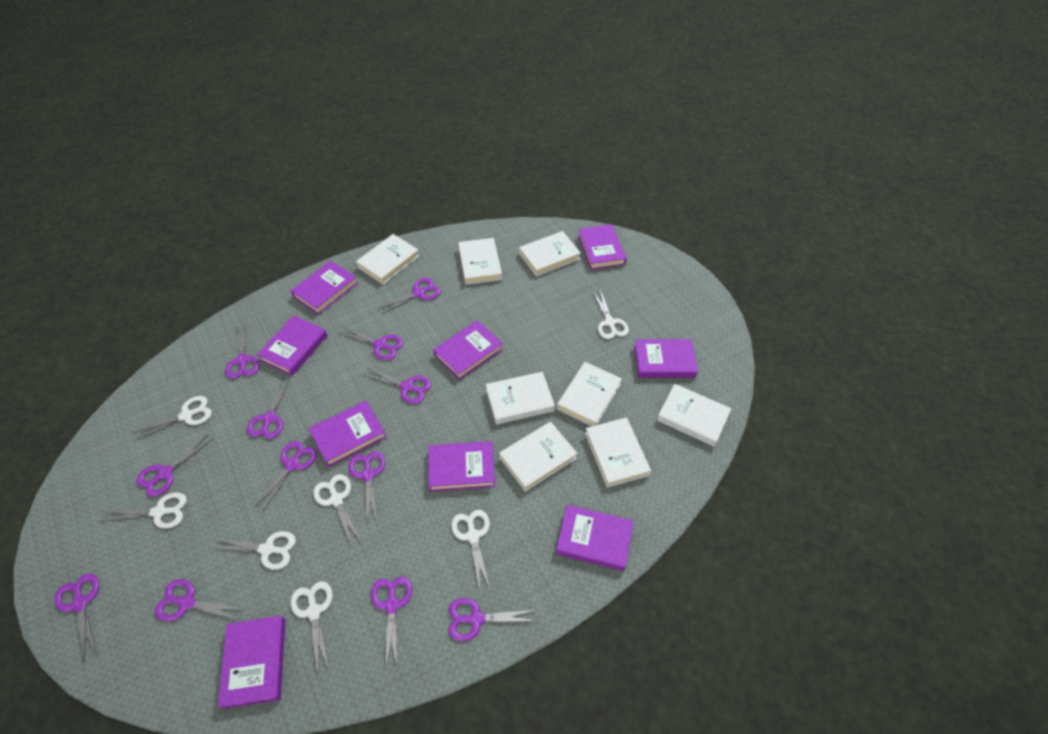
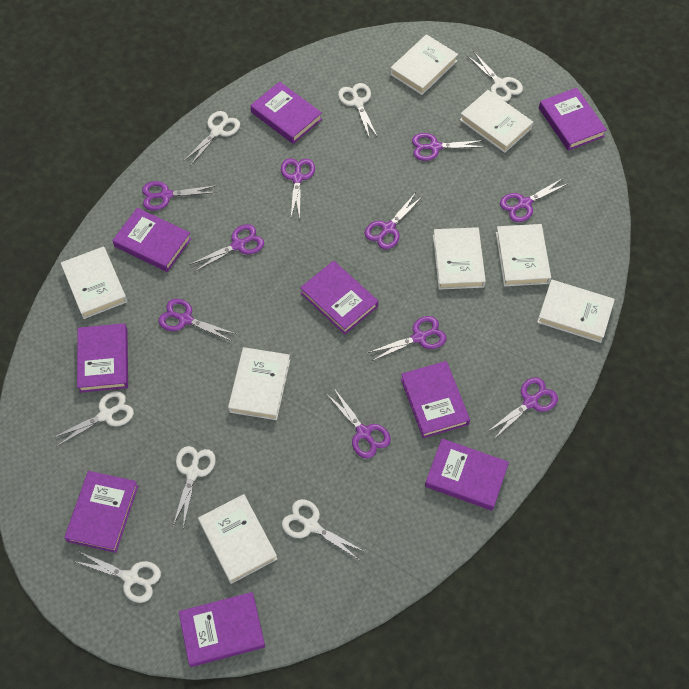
purple scissors: [55,573,99,662] [137,434,212,497] [155,579,245,621] [225,325,259,379] [247,376,290,439] [254,441,317,512] [338,327,403,360] [349,451,385,524] [362,367,431,404] [371,576,412,667] [378,278,441,314] [449,598,537,641] = 12 -> [142,181,217,211] [158,299,236,341] [190,224,264,272] [281,158,315,219] [327,388,391,458] [365,192,423,249] [368,316,446,361] [412,133,485,161] [487,377,558,439] [500,178,569,222] = 10

